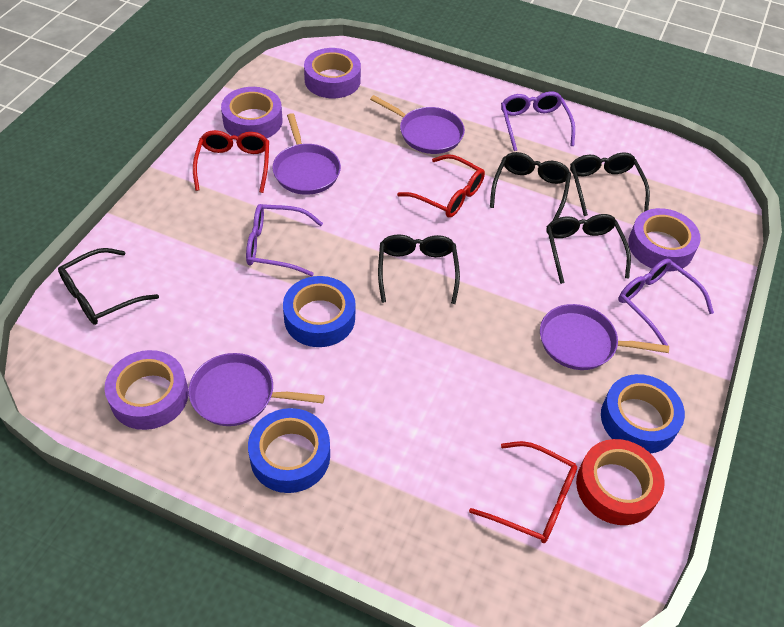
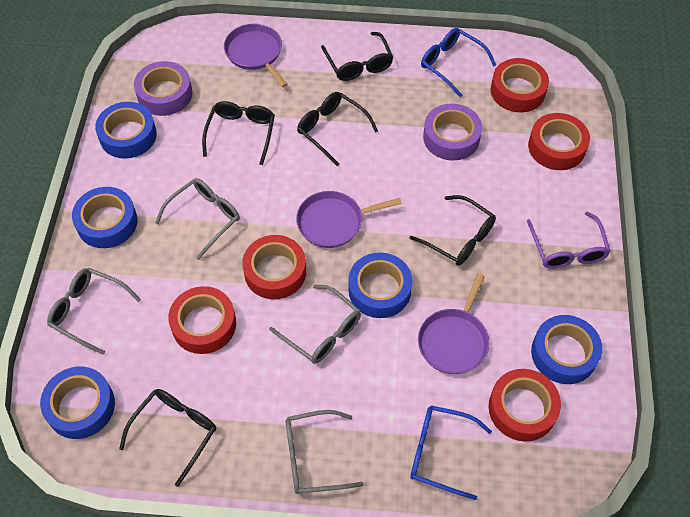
blue glasses: none = 0 -> [410,405,492,500] [421,28,496,97] = 2
blue tape: [248,408,330,493] [283,276,356,347] [601,374,685,453] = 3 -> [40,367,115,439] [72,187,138,248] [95,102,157,159] [348,252,413,318] [531,315,602,384] = 5
grey glasses: none = 0 -> [47,268,141,355] [155,178,240,260] [269,284,361,364] [285,410,364,494] = 4
purple glasses: [246,204,323,276] [501,92,575,151] [618,259,714,346] = 3 -> [527,211,611,269] = 1
purple pan: [189,353,325,426] [272,113,341,195] [370,95,465,154] [540,304,669,370] = 4 -> [224,24,288,87] [296,191,402,248] [418,273,489,374] = 3
purple tape: [104,350,188,430] [221,87,283,138] [304,48,361,98] [628,208,701,271] = 4 -> [134,61,193,116] [423,104,482,161] = 2
red glasses: [193,130,269,193] [397,154,485,218] [469,441,577,543] = 3 -> none = 0
red tape: [576,439,664,525] = 1 -> [168,286,236,354] [242,235,306,299] [489,369,561,442] [491,58,549,112] [528,113,590,170] = 5

